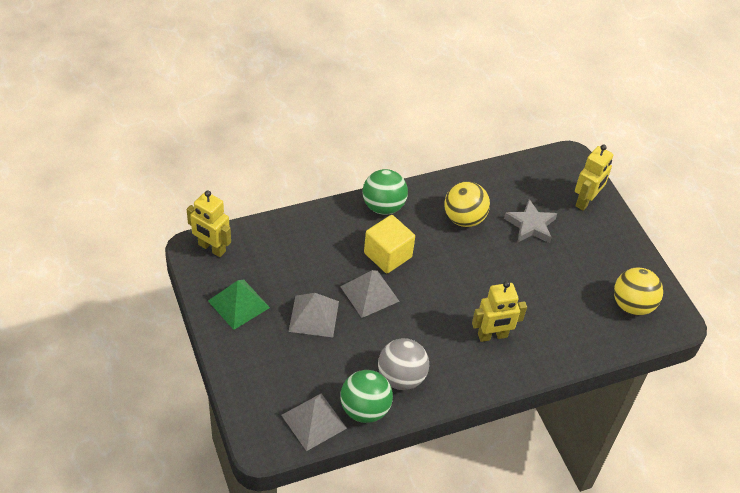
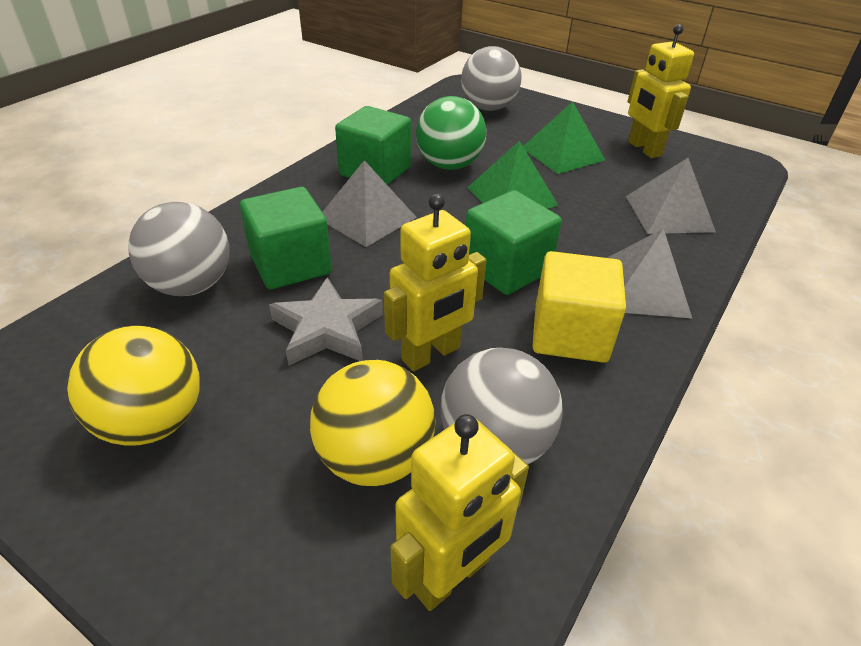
green ball: [340,370,393,423] [363,169,408,215] = 2 -> [416,96,486,170] = 1
green cube: none = 0 -> [240,187,332,290] [335,106,411,185] [466,190,562,295] = 3
green pyramid: [208,279,270,330] = 1 -> [467,141,559,209] [523,102,605,174] = 2
grey ball: [378,338,429,390] = 1 -> [128,202,230,296] [441,348,563,464] [461,46,521,111] = 3

